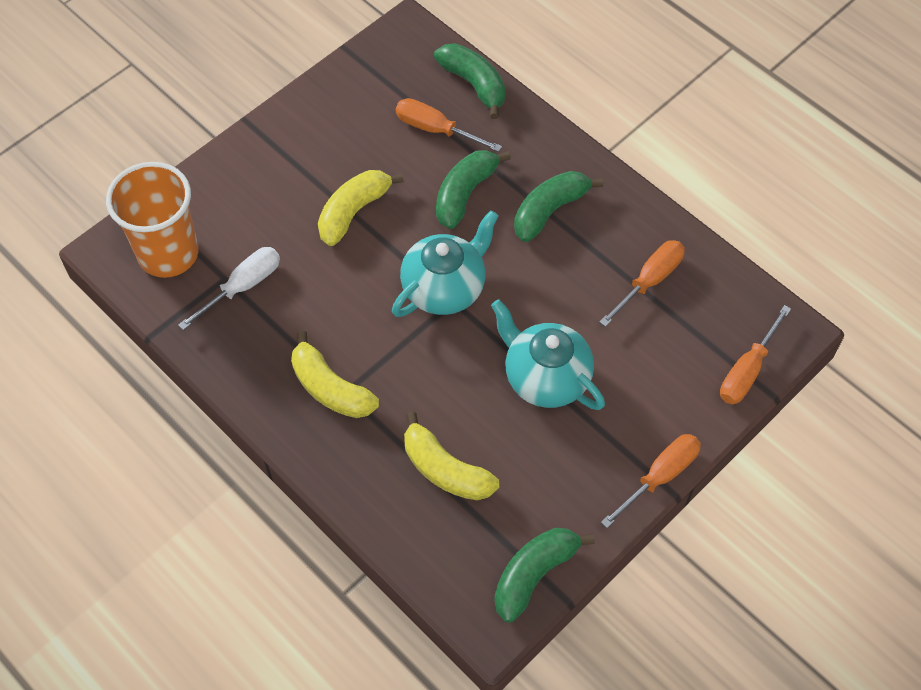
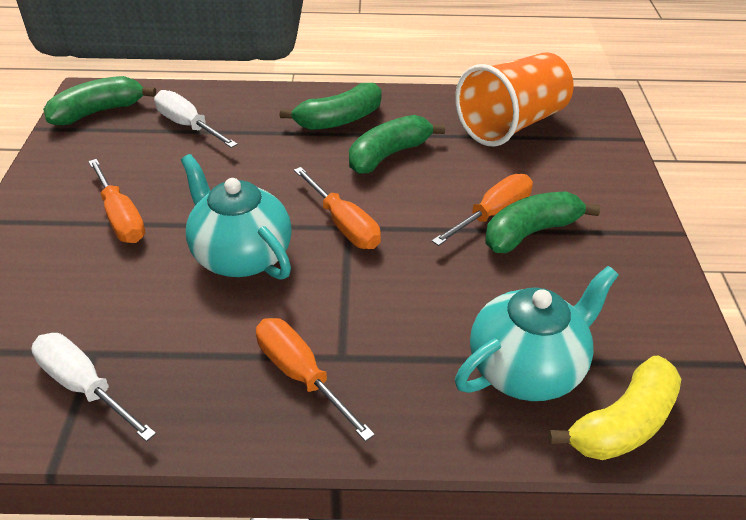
white screwdriver: [178,247,280,330] = 1 -> [31,333,156,442] [154,90,238,148] = 2
yellow banana: [291,331,379,418] [318,170,404,246] [404,411,499,500] = 3 -> [548,356,681,460] = 1

